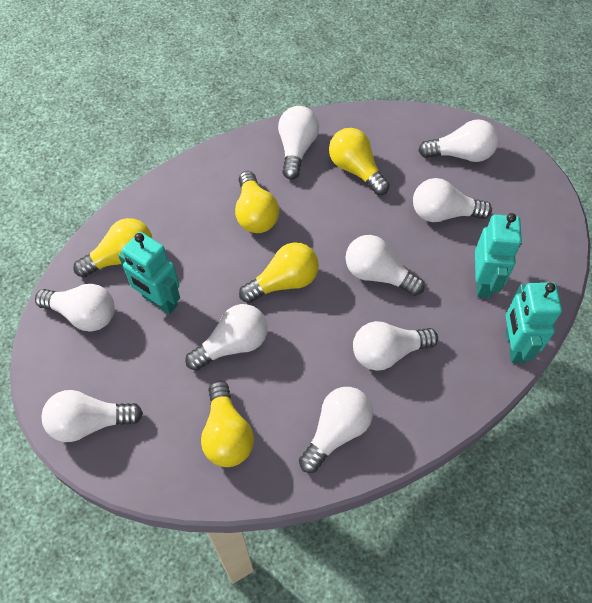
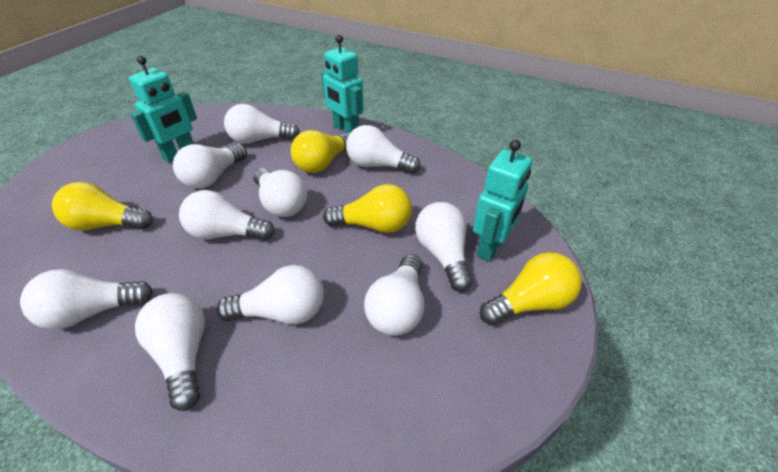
white light bulb: [35,284,115,331] [41,390,143,442] [185,304,268,371] [278,106,319,180] [299,387,373,473] [346,235,425,296] [353,321,438,371] [413,178,492,222] [418,119,499,162] = 9 -> [20,269,153,329] [135,293,205,411] [173,144,247,188] [179,190,275,241] [216,265,324,324] [224,104,300,144] [253,168,307,217] [346,125,421,174] [364,254,424,336] [415,202,473,292] = 10
yellow light bulb: [73,218,152,278] [201,381,254,467] [235,171,279,233] [239,242,319,303] [329,128,390,195] = 5 -> [52,182,153,230] [291,130,350,173] [323,184,412,233] [480,252,582,326] = 4

